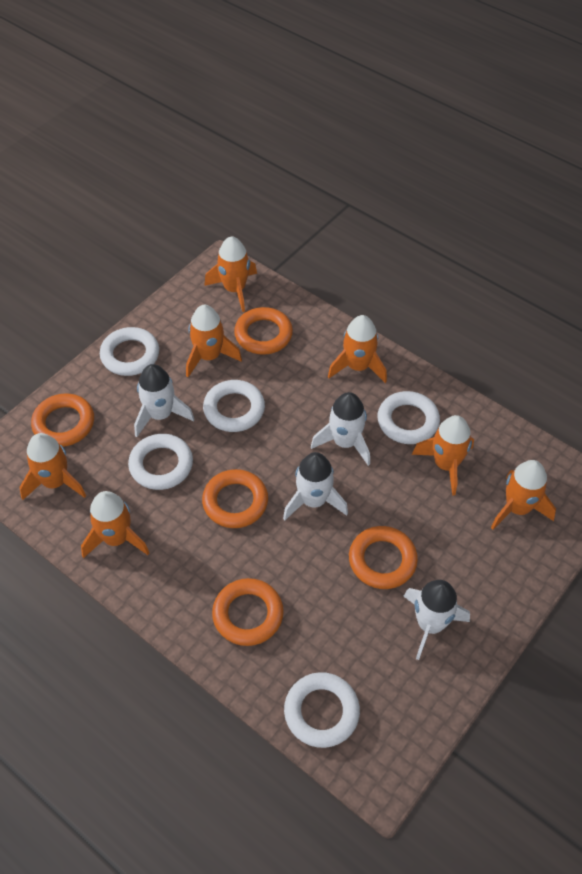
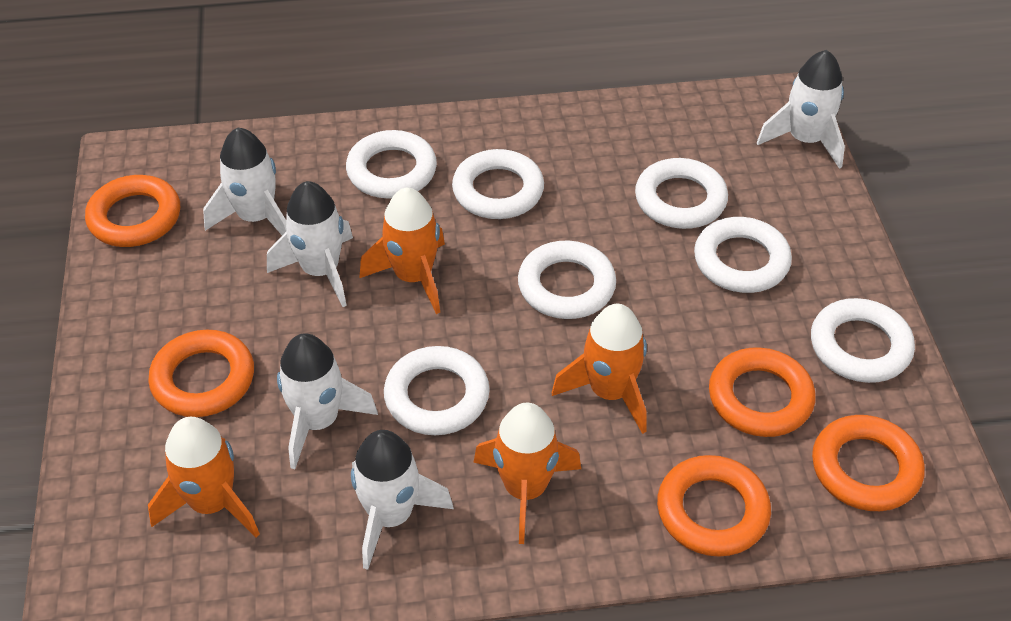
orange rocket: [19,433,86,500] [81,491,149,558] [186,305,242,377] [204,236,257,312] [328,315,387,383] [412,415,474,496] [491,460,556,529] = 7 -> [148,417,260,538] [360,187,445,314] [474,403,581,544] [552,304,647,434] = 4
white ring: [100,327,159,376] [128,434,193,490] [203,380,265,432] [284,672,360,748] [378,391,440,444] = 5 -> [346,130,437,199] [384,346,490,435] [452,149,544,219] [518,241,616,319] [635,158,728,229] [694,217,792,293] [811,298,915,383] = 7
white rocket: [134,364,194,437] [283,452,348,520] [311,392,370,466] [403,580,470,660] = 4 -> [203,127,286,235] [267,181,353,307] [277,333,378,469] [351,430,454,570] [757,50,845,169] = 5

